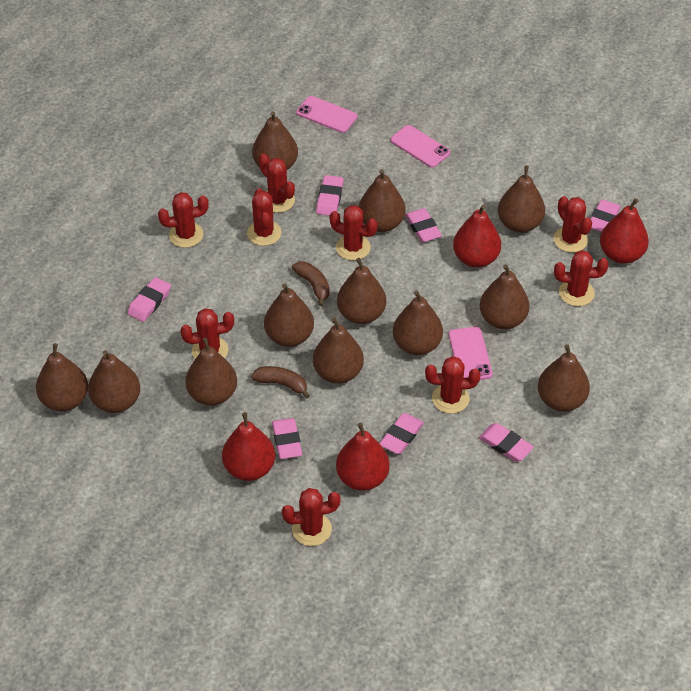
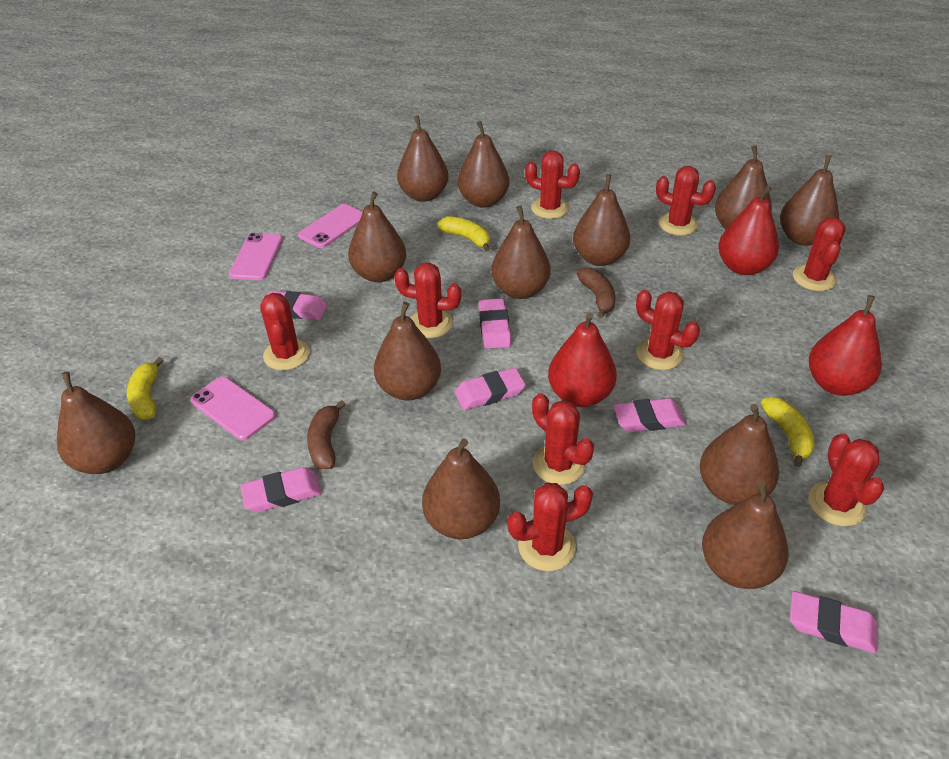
pink eraser: [127,277,171,322] [272,418,302,459] [316,175,344,216] [379,413,424,454] [405,208,442,243] [479,423,534,462] [591,199,621,232] = 7 -> [240,467,322,512] [267,290,327,320] [455,368,526,410] [479,298,511,349] [613,398,686,432] [790,591,877,653] = 6
red pear: [222,412,275,481] [336,423,390,491] [453,205,501,268] [600,198,649,264] = 4 -> [548,312,617,407] [718,186,779,275] [809,295,882,396] = 3
yellow banana: none = 0 -> [127,357,164,420] [437,216,490,251] [761,397,814,467] = 3

